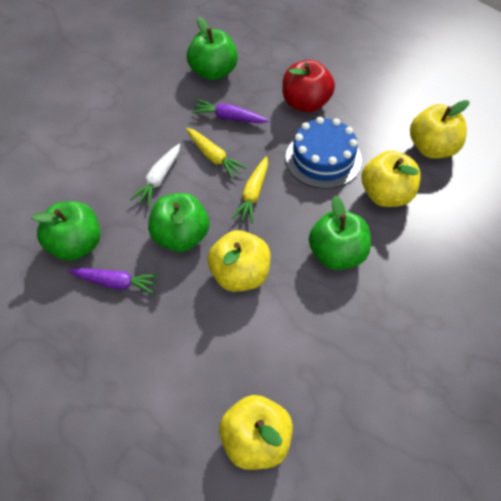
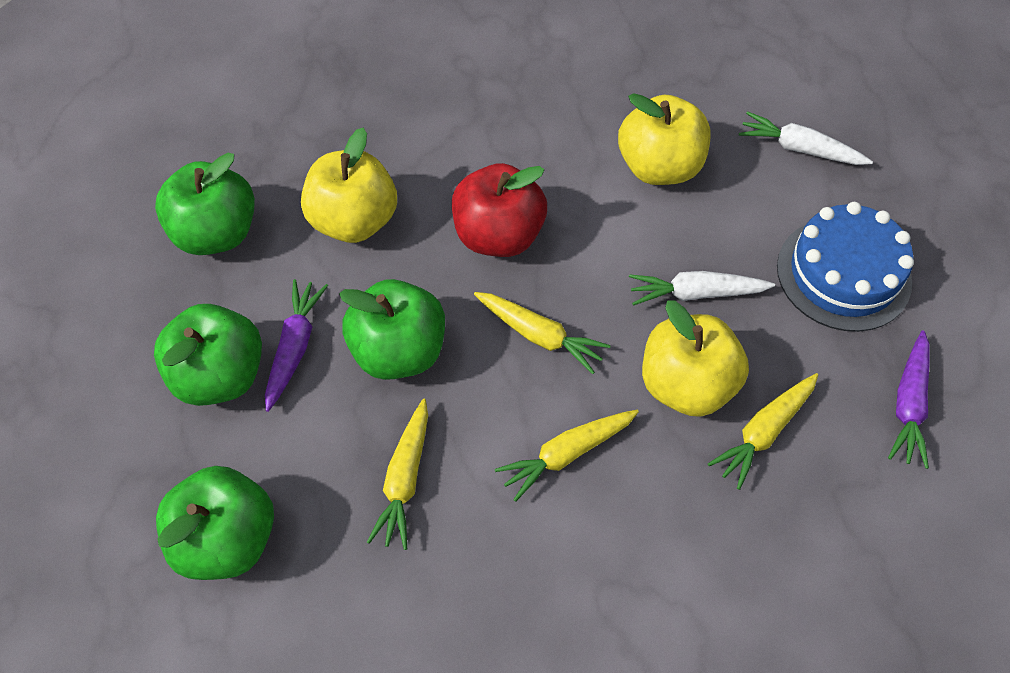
white carrot: [130,144,180,207] = 1 -> [629,271,775,305] [739,111,873,165] = 2
yellow apple: [208,230,271,292] [219,395,293,470] [362,150,421,207] [410,100,469,159] = 4 -> [301,128,397,243] [618,93,711,185] [642,300,749,417] = 3
yellow carrot: [186,128,247,179] [232,156,268,223] = 2 -> [367,399,428,550] [474,292,611,374] [495,410,639,502] [708,373,818,490] = 4

